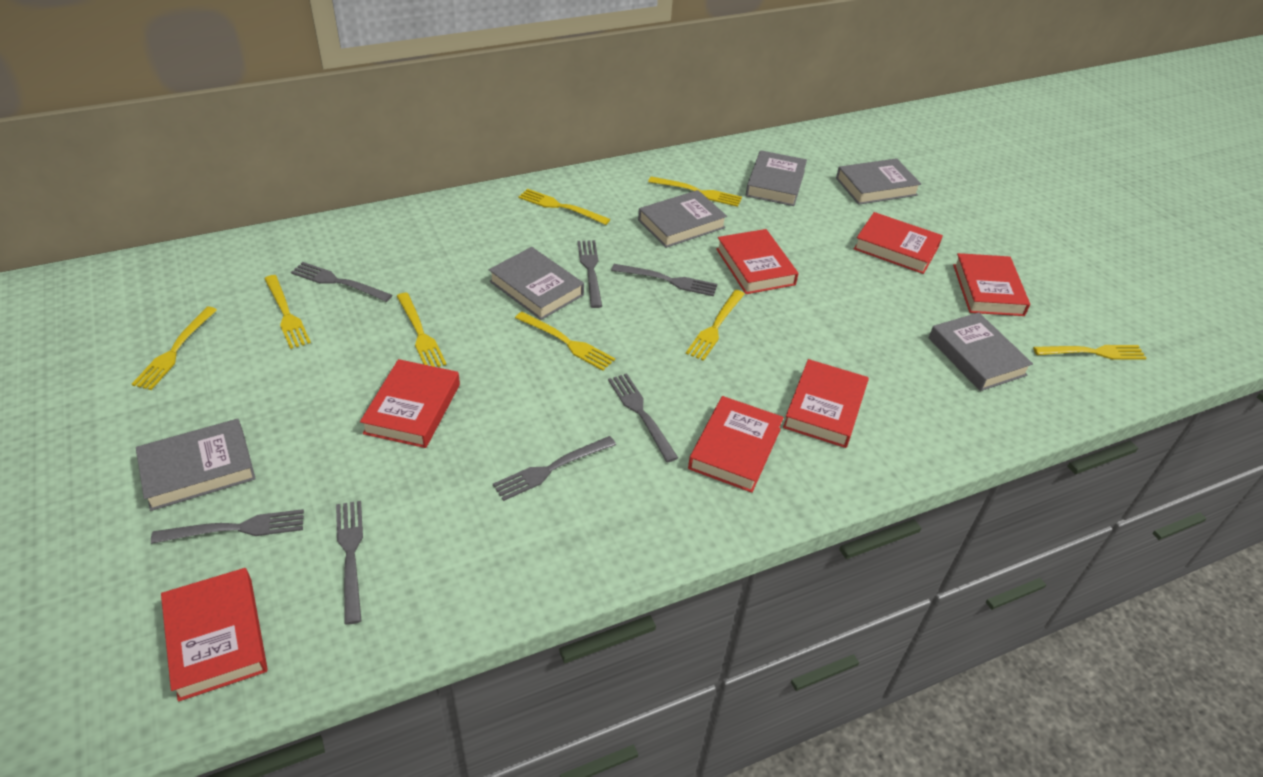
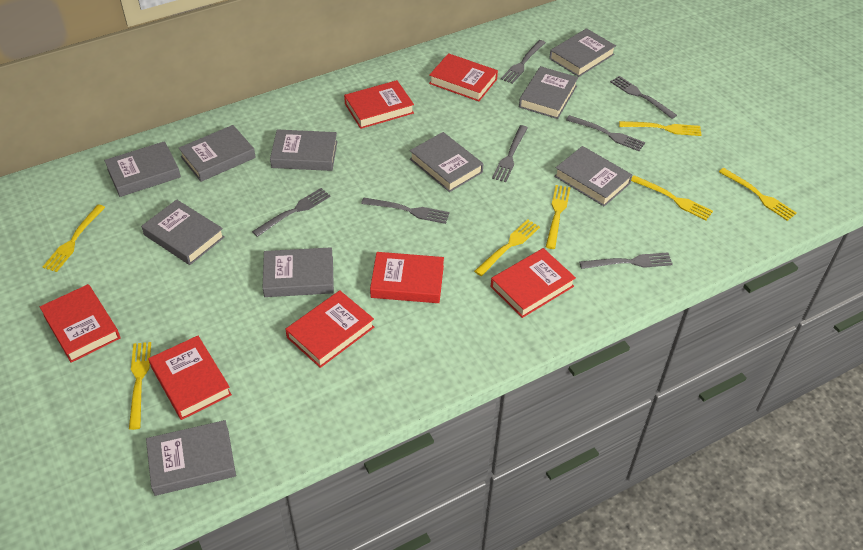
grey book: [136,419,256,511] [489,247,584,320] [638,190,727,248] [746,150,807,206] [836,158,921,205] [929,312,1033,391] = 6 -> [104,141,181,197] [141,199,224,265] [146,420,236,496] [179,125,256,182] [263,247,334,297] [270,129,338,171] [410,132,483,192] [519,66,578,119] [549,28,616,77] [554,146,632,206] = 10
yellow fork: [132,307,217,390] [264,275,311,349] [397,293,447,367] [515,312,615,371] [519,189,611,225] [648,176,742,207] [686,290,745,361] [1033,345,1147,360] = 8 -> [43,204,105,272] [129,342,151,430] [474,219,540,276] [546,185,571,249] [619,121,701,136] [631,175,713,220] [719,168,797,221] = 7

